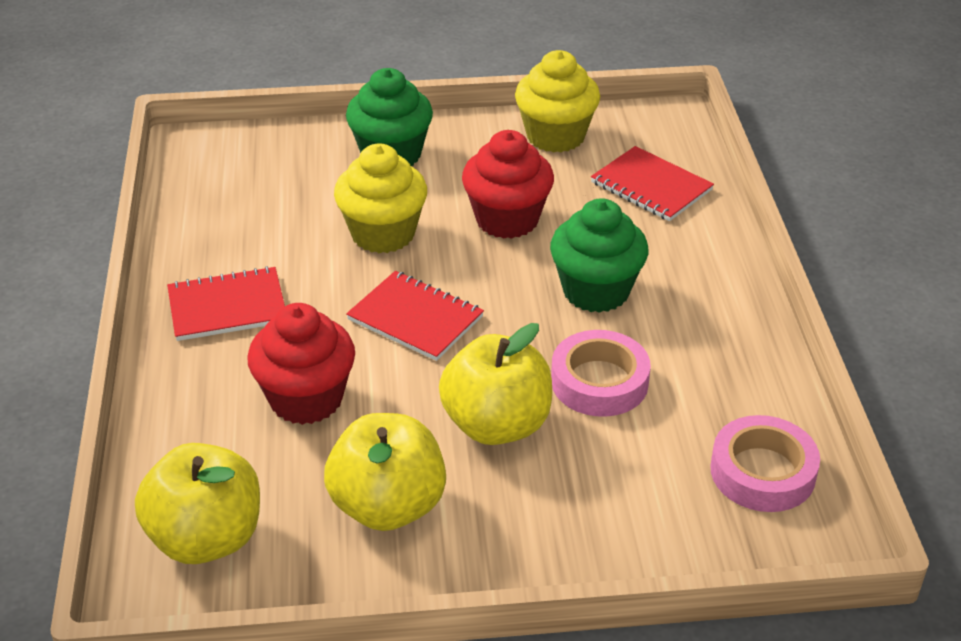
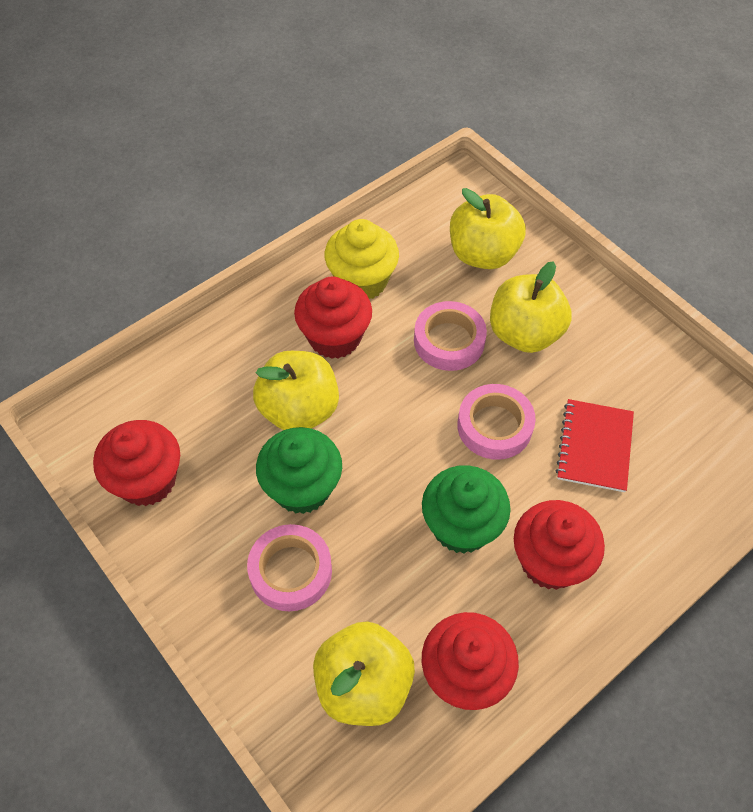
pink tape: [551,330,651,417] [710,415,820,512] = 2 -> [247,524,332,611] [414,301,487,371] [457,384,536,460] = 3
red cupcake: [247,303,355,425] [462,130,554,239] = 2 -> [93,420,180,506] [294,276,372,359] [422,612,519,710] [514,500,605,590] = 4
red notebook: [167,266,285,341] [346,271,484,361] [591,146,714,221] = 3 -> [556,399,634,492] = 1
yellow apple: [135,443,260,564] [324,413,446,531] [439,323,552,445] = 3 -> [253,351,339,430] [313,621,415,726] [450,188,526,269] [490,261,572,353] = 4
yellow cupcake: [334,143,427,253] [515,50,600,153] = 2 -> [325,219,399,299] = 1

